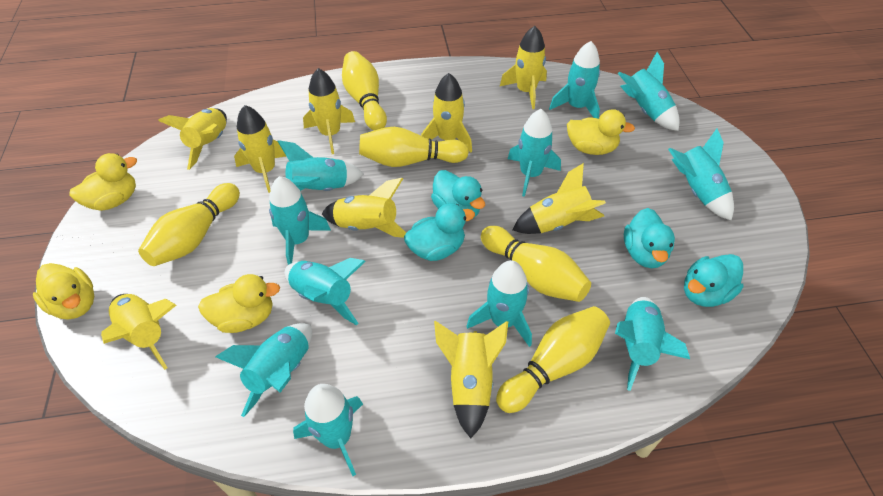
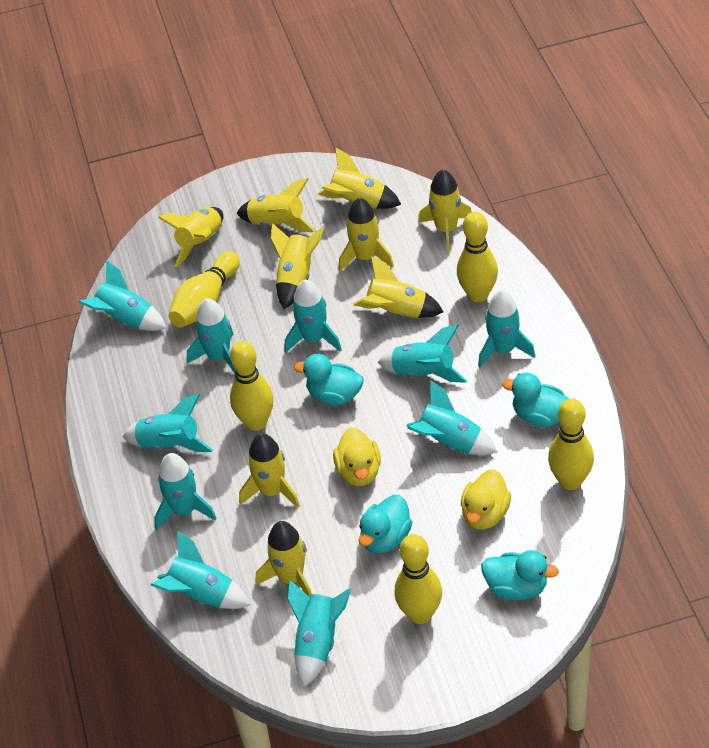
turquoise rocket: [215,323,312,417] [269,176,331,265] [278,140,364,191] [285,258,366,325] [293,384,363,476] [466,260,532,347] [508,109,561,197] [549,41,600,119] [615,297,690,391] [618,52,680,131] [668,129,734,221] = 11 -> [79,260,167,331] [123,394,213,452] [151,531,250,609] [154,453,217,530] [187,298,236,373] [285,280,342,352] [287,580,351,687] [377,324,467,383] [406,380,497,455] [478,290,536,368] = 10
yellow duck: [33,263,94,320] [69,153,137,211] [198,274,280,333] [567,109,635,155] = 4 -> [333,427,381,486] [461,469,511,530] = 2

